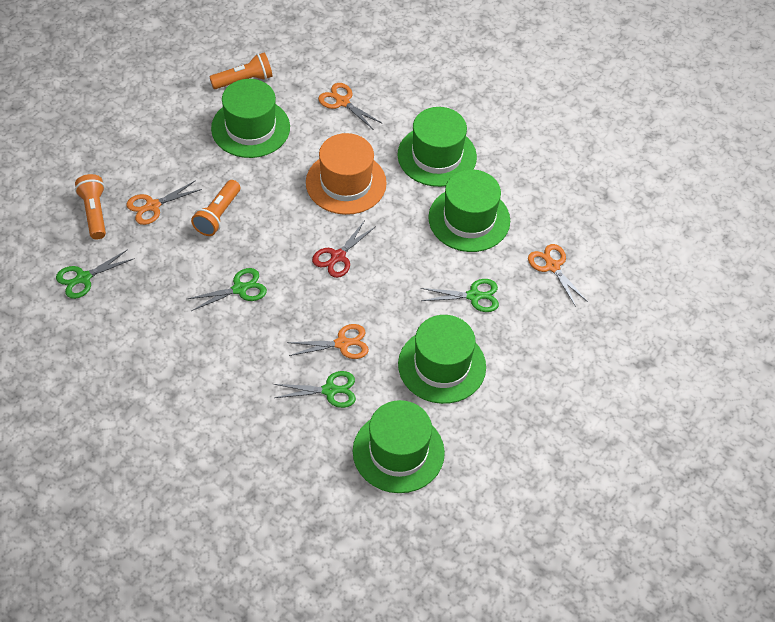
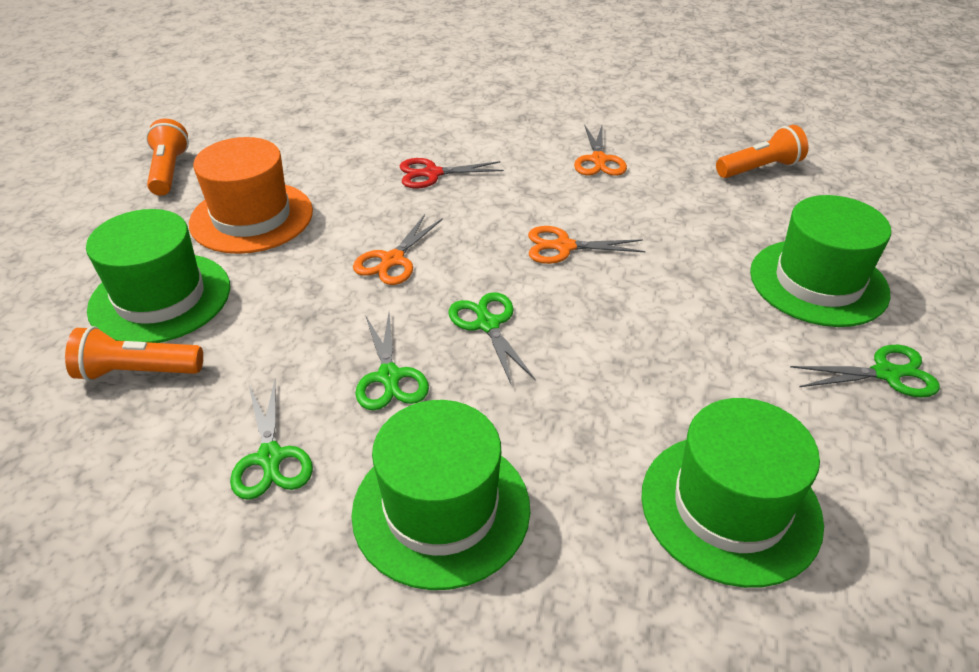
green hat: [211,79,290,158] [353,400,445,493] [397,107,477,187] [398,315,486,404] [428,169,510,252] = 5 -> [86,209,230,343] [351,400,530,590] [641,398,824,588] [750,195,891,327] = 4
orange scissors: [126,180,202,225] [287,324,369,359] [318,83,383,130] [528,244,588,307] = 4 -> [353,214,443,285] [528,226,645,264] [574,125,627,176] = 3

